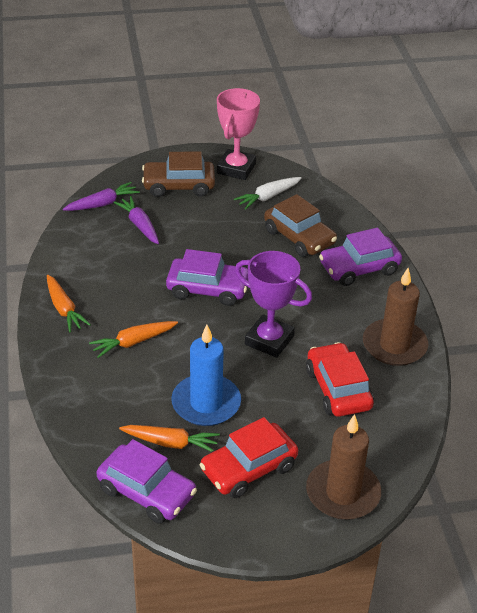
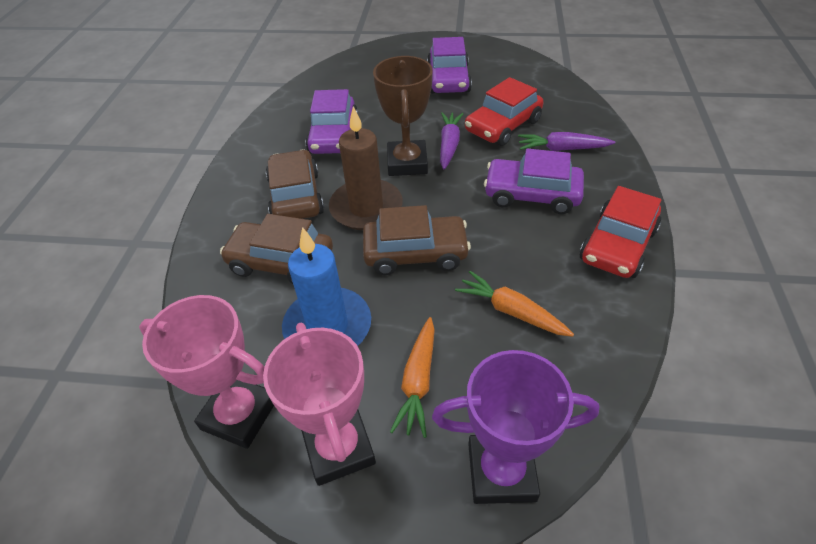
brown candle: [306,414,381,520] [363,268,429,366] = 2 -> [329,106,403,230] = 1
brown car: [142,151,215,197] [264,194,337,257] = 2 -> [220,214,333,284] [266,149,324,219] [363,205,471,275] = 3
brown trophy: none = 0 -> [373,56,433,176] = 1
orange carrot: [47,275,91,332] [89,321,178,358] [119,425,220,452] = 3 -> [390,317,435,438] [455,271,574,337] = 2
pink trophy: [217,88,260,180] = 1 -> [139,295,274,449] [263,323,376,486] = 2
white carrot: [234,177,302,209] = 1 -> none = 0

